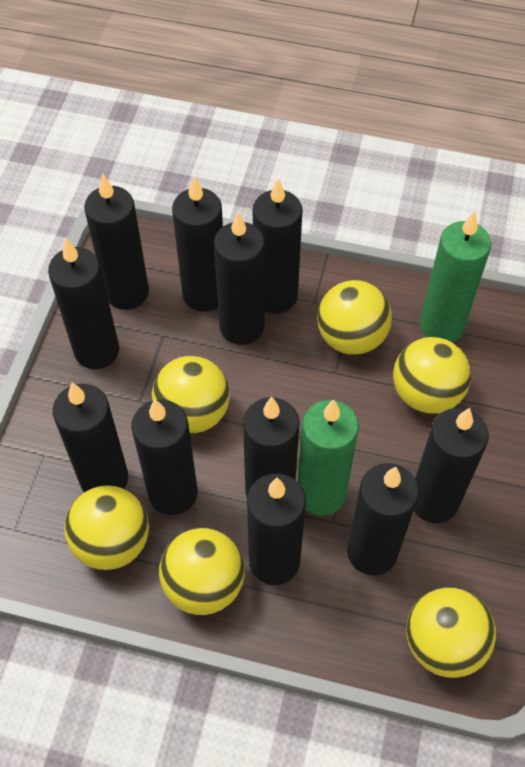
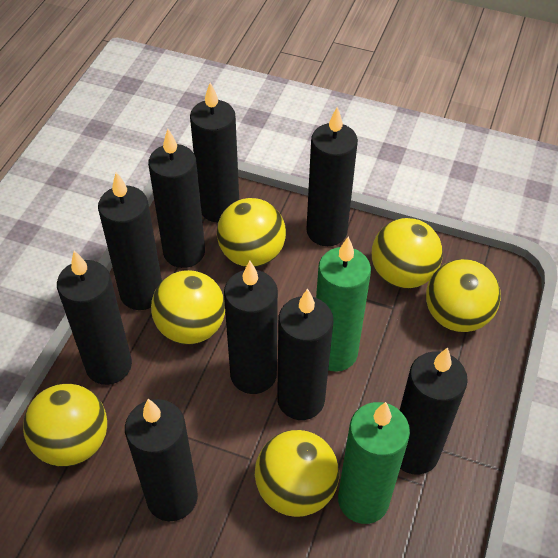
black candle: [48,239,119,369] [53,383,128,492] [84,174,149,310] [131,399,198,515] [172,176,223,312] [214,212,265,345] [243,397,300,497] [247,473,306,585] [253,178,302,314] [347,463,419,576] [414,408,489,523] = 11 -> [57,250,132,385] [98,172,162,310] [125,399,198,521] [148,129,205,268] [190,82,239,223] [224,261,278,394] [277,289,333,420] [306,107,358,246] [400,348,468,475] = 9

